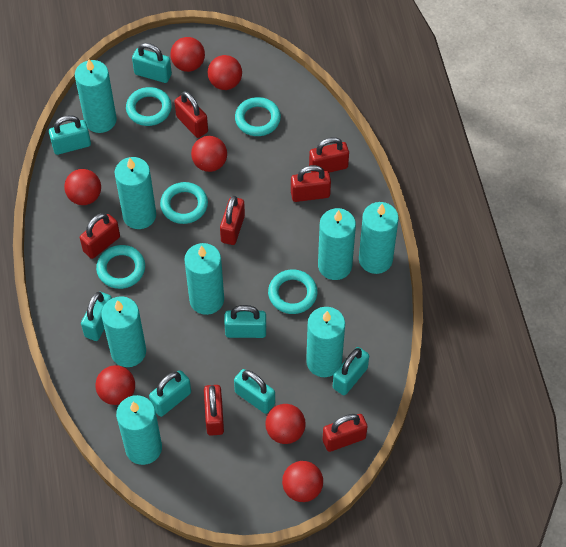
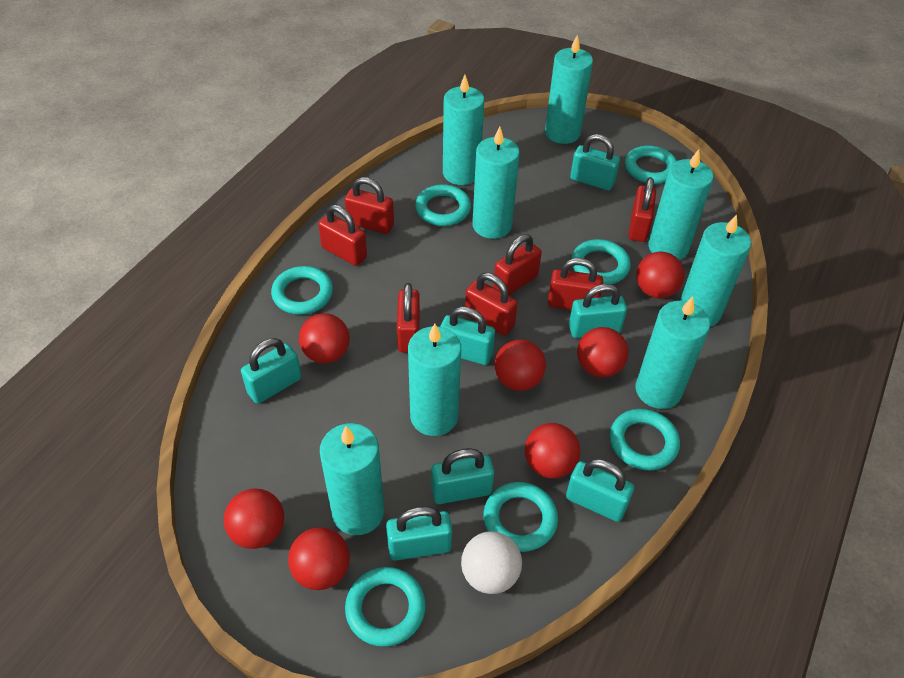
turquoise ring: [96,245,145,289] [126,87,172,126] [160,182,208,224] [235,97,281,136] [268,270,317,314] = 5 -> [271,266,333,315] [345,567,426,647] [415,184,471,226] [483,482,558,552] [572,239,631,284] [610,409,680,470] [625,145,677,184] = 7
white ball: none = 0 -> [461,531,522,594] = 1

